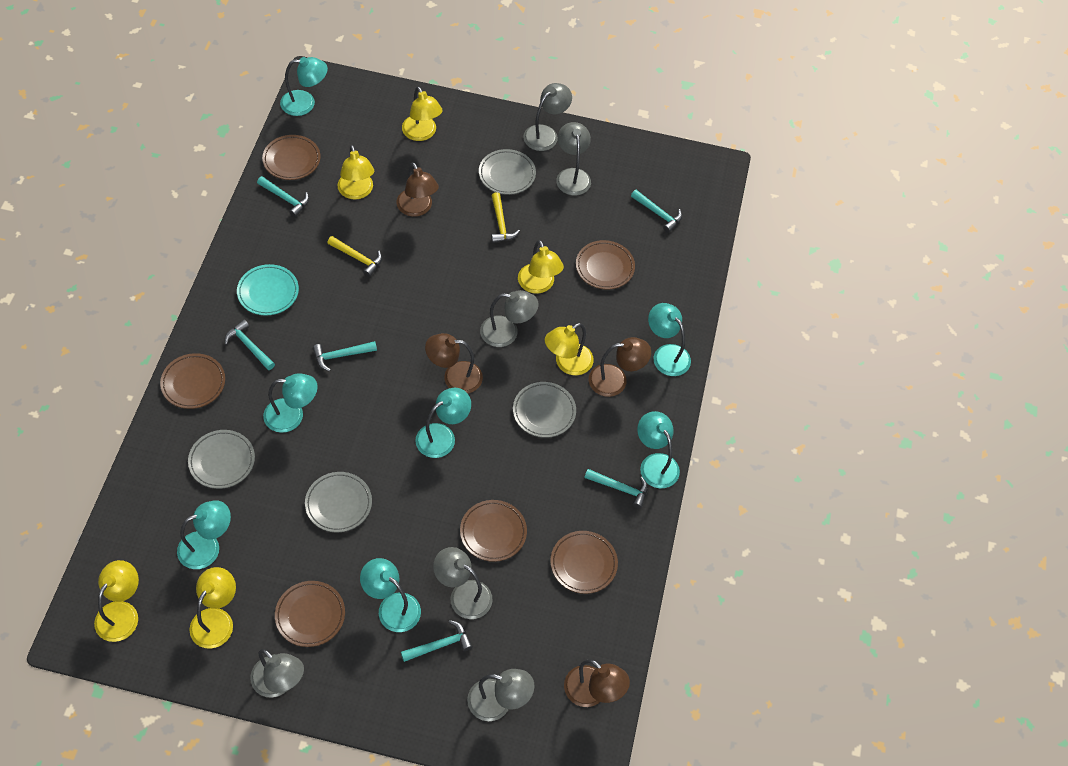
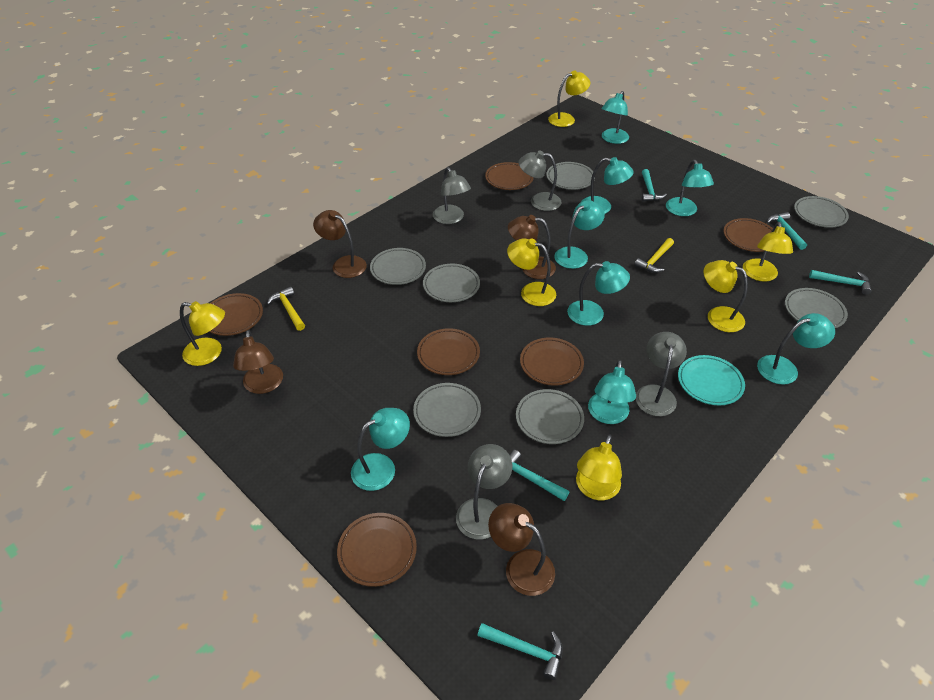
grey lamp: [250,649,304,698] [433,547,493,619] [467,669,534,721] [480,290,538,347] [523,83,572,151] [556,122,591,196] = 6 -> [433,167,471,224] [456,444,512,539] [519,150,562,211] [636,332,687,416] = 4
grey plate: [188,430,255,489] [305,472,372,532] [479,149,536,195] [513,382,576,438] = 4 -> [370,248,426,285] [413,383,481,437] [423,264,480,302] [516,389,584,444] [546,162,595,190] [785,288,848,328] [794,196,849,228] = 7
turquoise hammer: [225,319,275,370] [257,176,309,217] [313,341,377,372] [401,620,473,662] [584,469,648,509] [631,190,682,233] = 6 -> [477,623,563,680] [510,450,569,501] [642,169,667,201] [767,212,807,250] [809,270,872,295] = 5
turquoise lamp: [177,500,231,569] [263,373,318,433] [280,57,328,116] [360,558,421,632] [415,388,471,458] [637,411,680,488] [648,303,691,376] = 7 -> [351,408,410,491] [554,200,605,269] [567,261,630,326] [581,157,634,214] [588,360,636,424] [602,91,629,144] [666,160,714,216] [757,313,835,385] = 8

